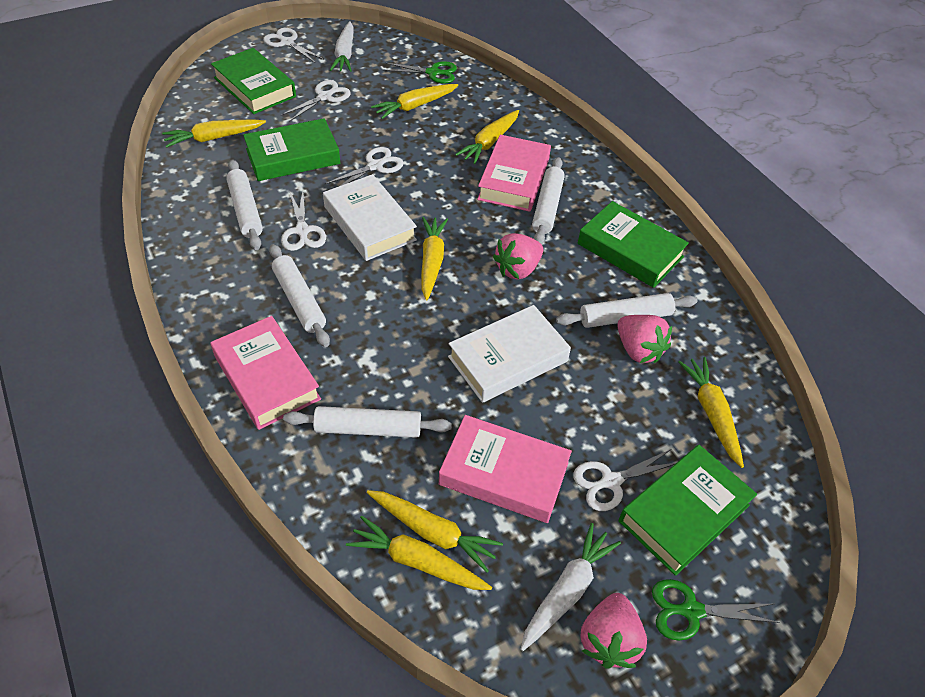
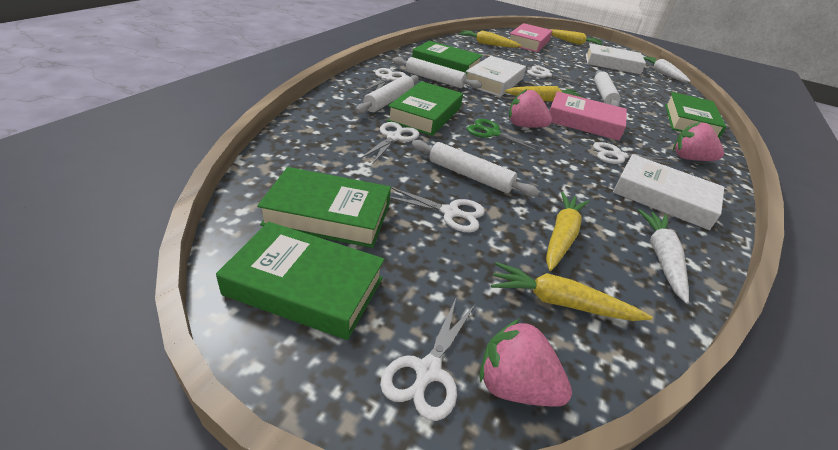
green book: [211,48,296,114] [243,118,340,181] [578,201,689,288] [619,445,757,576] = 4 -> [216,222,385,340] [257,167,391,248] [387,81,463,136] [412,41,483,74] [665,92,726,139] = 5
green scissors: [383,61,457,84] [652,579,780,641] = 2 -> [467,119,545,153] = 1
pink book: [210,316,321,430] [439,415,572,523] [477,135,551,212] = 3 -> [510,23,552,52] [549,91,627,141] = 2
white book: [323,174,417,261] [448,305,571,403] = 2 -> [465,56,526,97] [586,43,646,74] [613,154,724,230] = 3
white rolling pin: [226,159,263,250] [269,244,330,347] [283,406,452,438] [532,157,565,244] [556,293,698,328] = 5 -> [355,75,419,114] [392,57,482,89] [412,140,540,197] [594,70,621,107] = 4
white scissors: [263,28,323,63] [281,80,351,122] [281,191,326,251] [324,147,403,186] [573,449,677,511] = 5 -> [360,122,419,163] [363,68,406,92] [380,299,475,421] [390,187,485,232] [527,66,586,86] [593,142,675,166] = 6
yellow carrot: [162,119,266,148] [346,516,492,590] [367,490,503,573] [371,84,458,119] [421,217,448,300] [455,110,519,164] [678,357,744,468] = 7 -> [459,30,522,48] [491,262,653,321] [505,86,583,102] [546,192,589,271] [550,29,602,45] = 5

